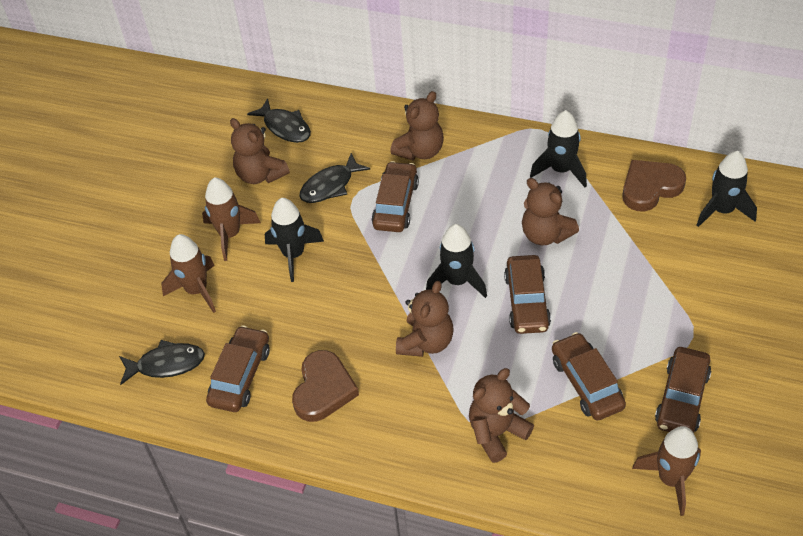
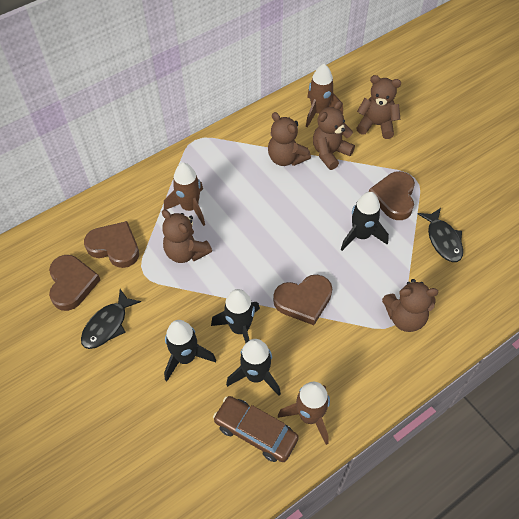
black fish: [119,340,205,385] [247,98,311,143] [299,153,370,203] = 3 -> [81,289,141,349] [418,208,463,262] = 2
brown car: [206,325,270,412] [371,161,419,232] [504,255,551,334] [552,332,626,420] [655,347,711,433] = 5 -> [213,396,299,462] = 1
brown heart: [292,350,359,422] [622,160,686,211] = 2 -> [49,255,100,311] [84,221,139,268] [273,275,332,325] [369,171,415,220] = 4

